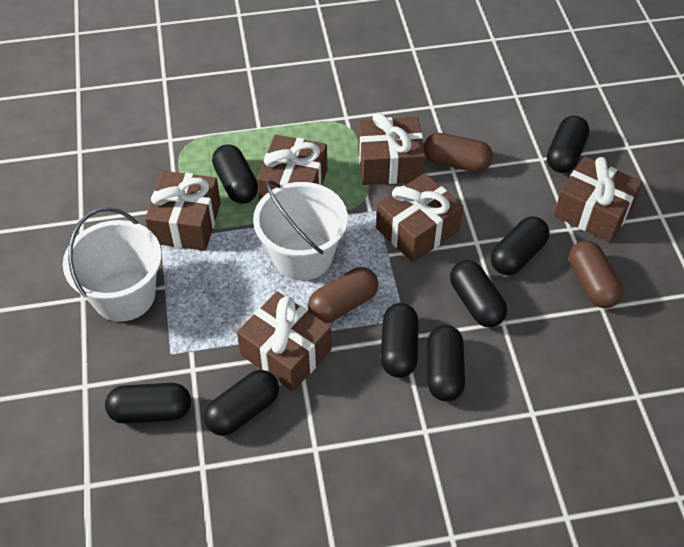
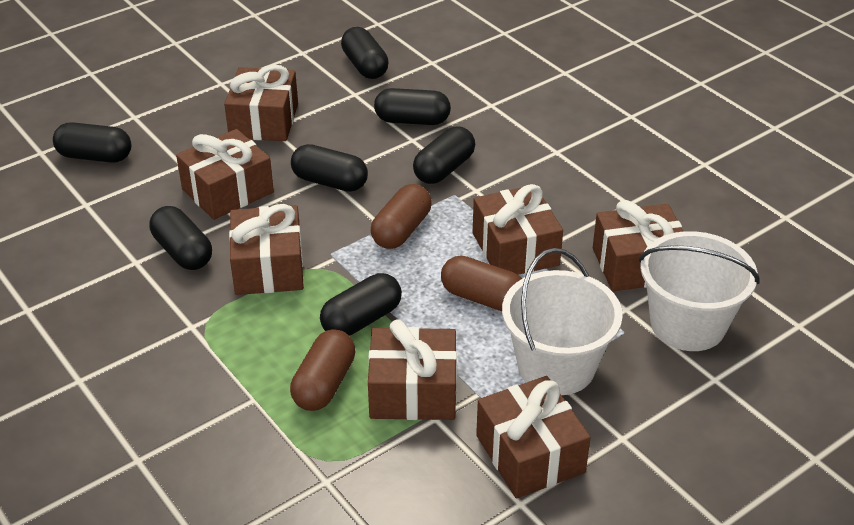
black capsule: [105,383,191,424] [204,370,279,436] [212,144,258,203] [381,303,419,378] [427,325,465,401] [450,260,507,328] [491,216,550,275] [547,116,590,173] = 8 -> [53,122,131,163] [150,206,212,270] [291,144,368,192] [320,273,402,336] [341,27,389,79] [374,88,451,125] [413,126,475,184] = 7
brown gift: [145,171,221,251] [237,292,331,391] [257,135,327,201] [358,113,425,185] [376,173,463,262] [554,156,643,243] = 6 -> [176,129,274,220] [224,65,298,141] [229,204,304,295] [368,319,457,420] [473,184,563,275] [476,376,591,498] [593,200,683,291] = 7

